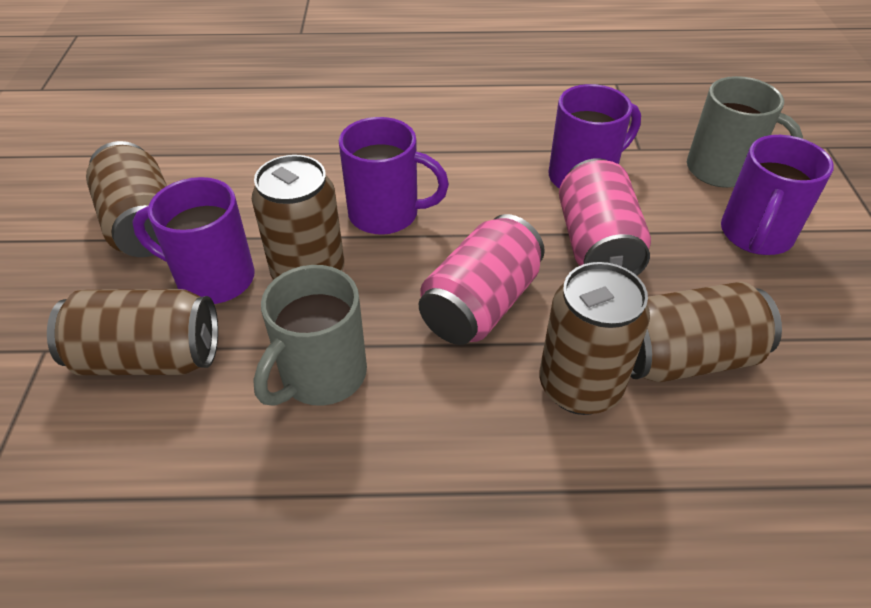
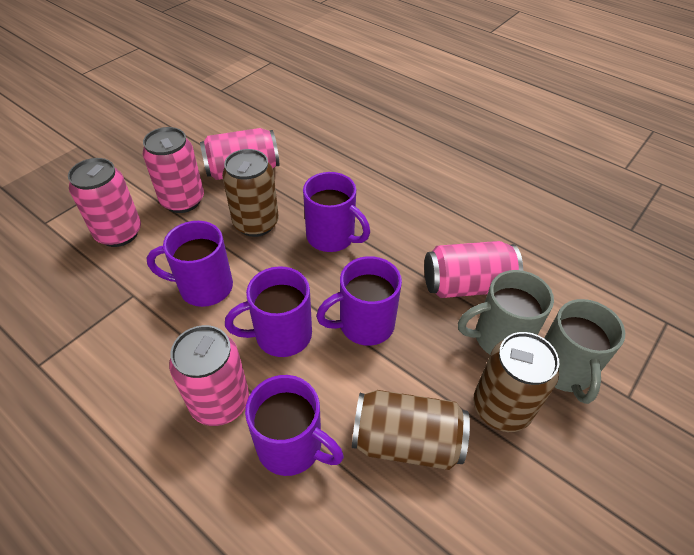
brown can: [47,289,218,375] [86,141,167,257] [252,155,344,280] [539,262,650,415] [630,282,782,382] = 5 -> [222,149,279,237] [352,390,470,470] [473,332,559,432] = 3
pink can: [419,214,545,345] [559,158,651,276] = 2 -> [68,158,141,247] [143,127,204,213] [169,325,249,426] [200,128,279,180] [424,241,523,298] = 5
purple mug: [132,177,255,304] [339,117,449,235] [548,84,641,189] [721,135,834,255] = 4 -> [147,221,233,307] [225,266,312,357] [245,375,344,476] [303,172,370,252] [316,256,402,346] = 5

